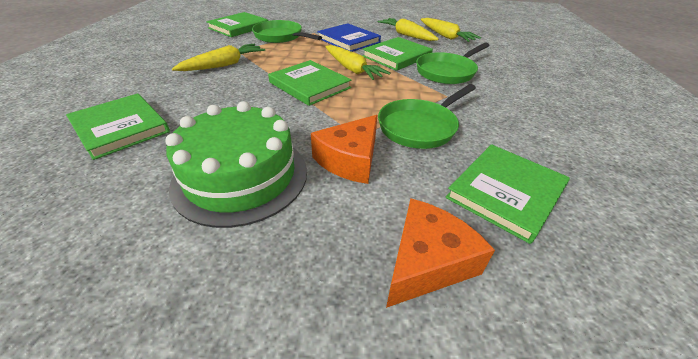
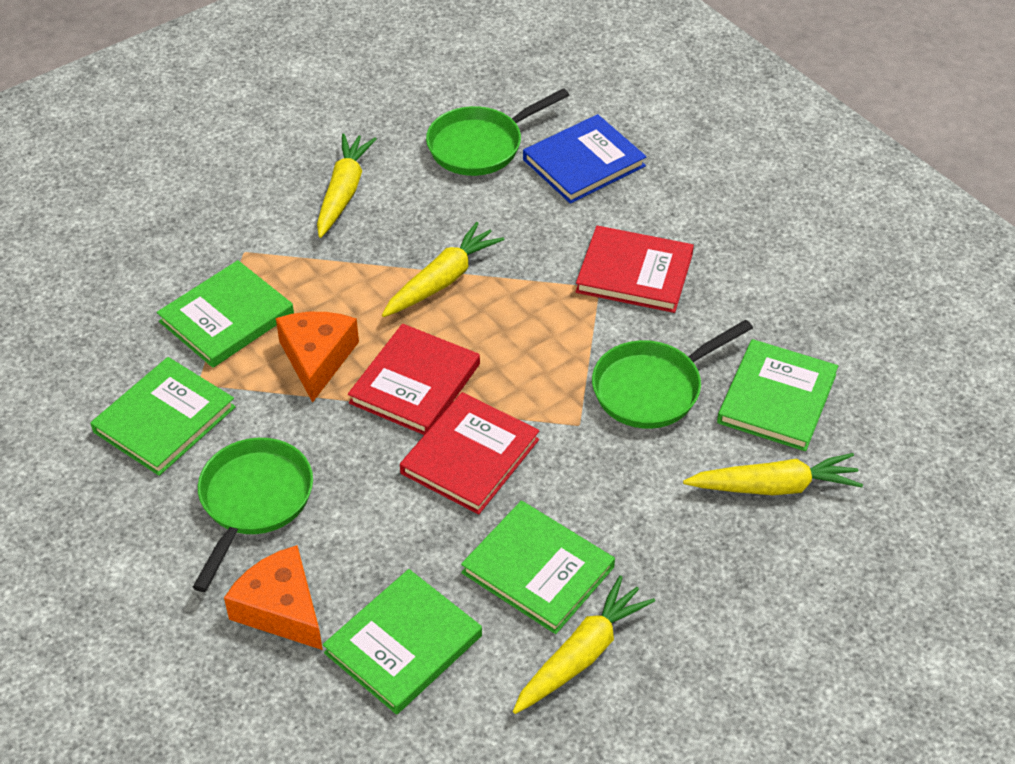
green cake: [165,101,307,228] = 1 -> none = 0
red book: none = 0 -> [348,324,480,435] [400,392,539,514] [576,226,694,313] = 3

